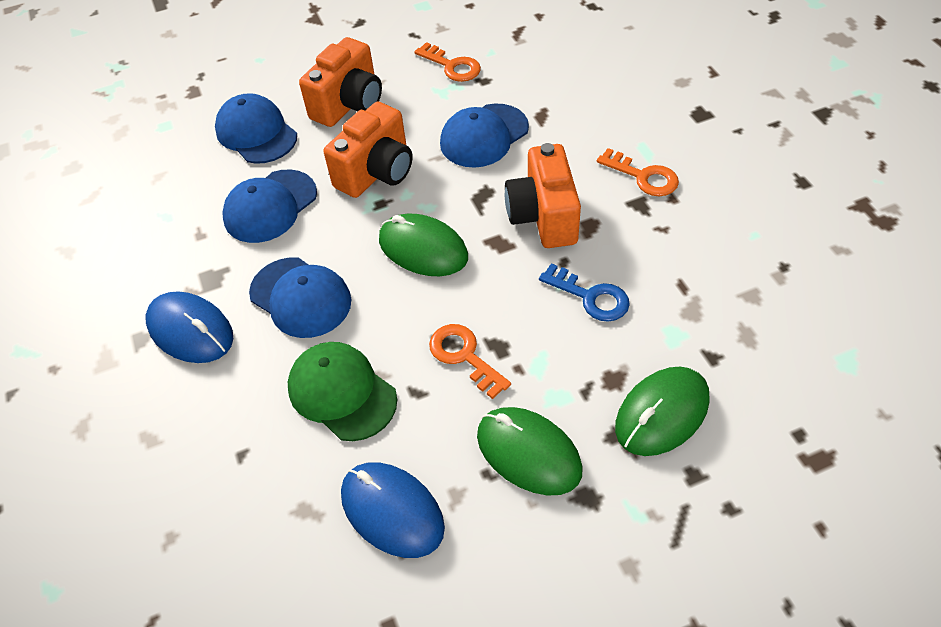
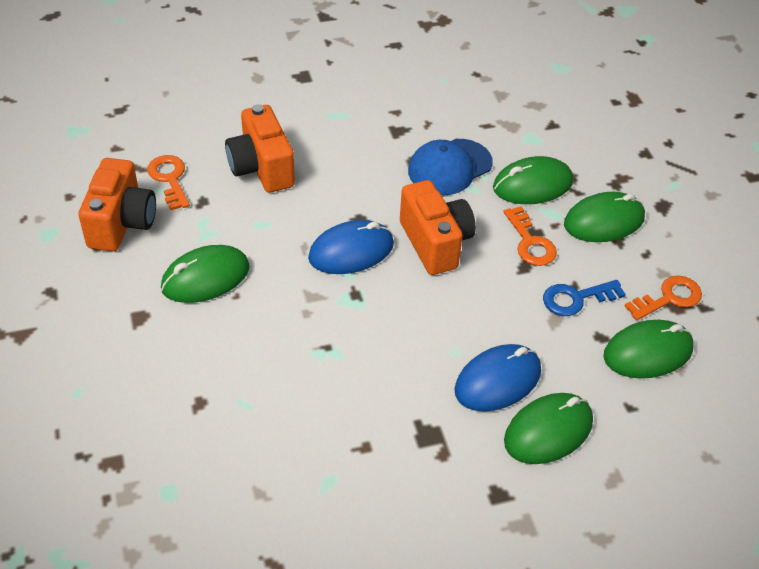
blue cap: [215,93,297,164] [222,169,317,243] [249,258,351,338] [440,104,529,168] = 4 -> [408,139,493,195] = 1
green cap: [288,342,397,441] = 1 -> none = 0
green mouse: [379,214,468,276] [477,407,583,496] [615,367,710,456] = 3 -> [161,245,250,303] [493,156,573,204] [504,393,593,464] [564,192,645,242] [604,320,694,379] = 5

